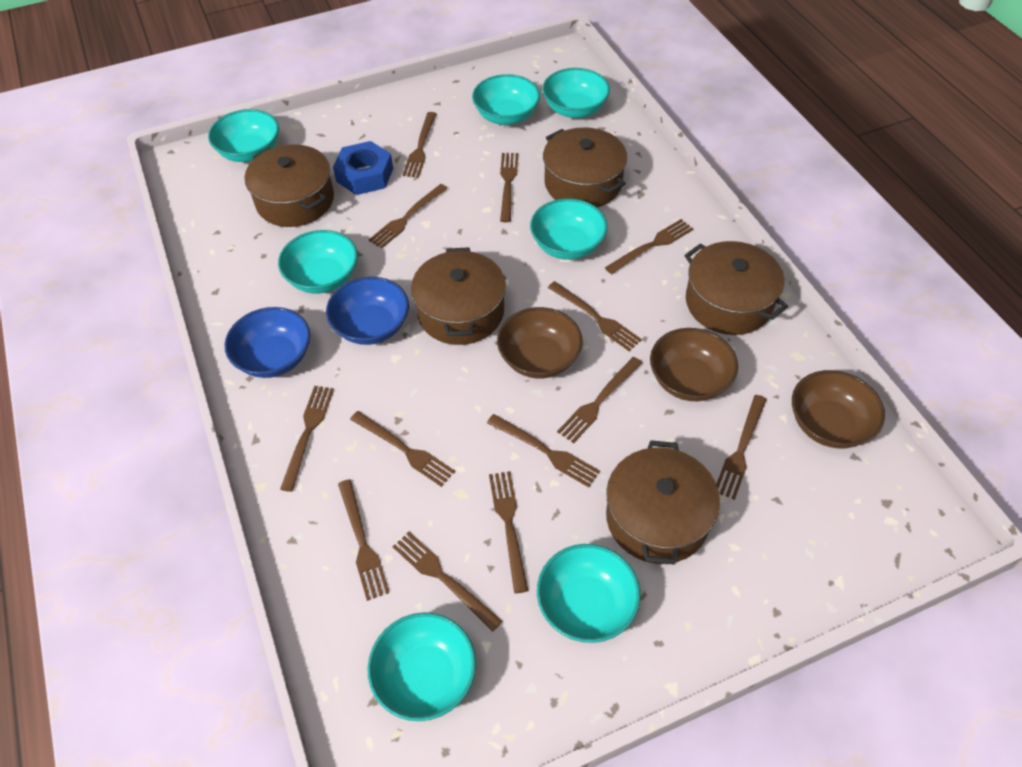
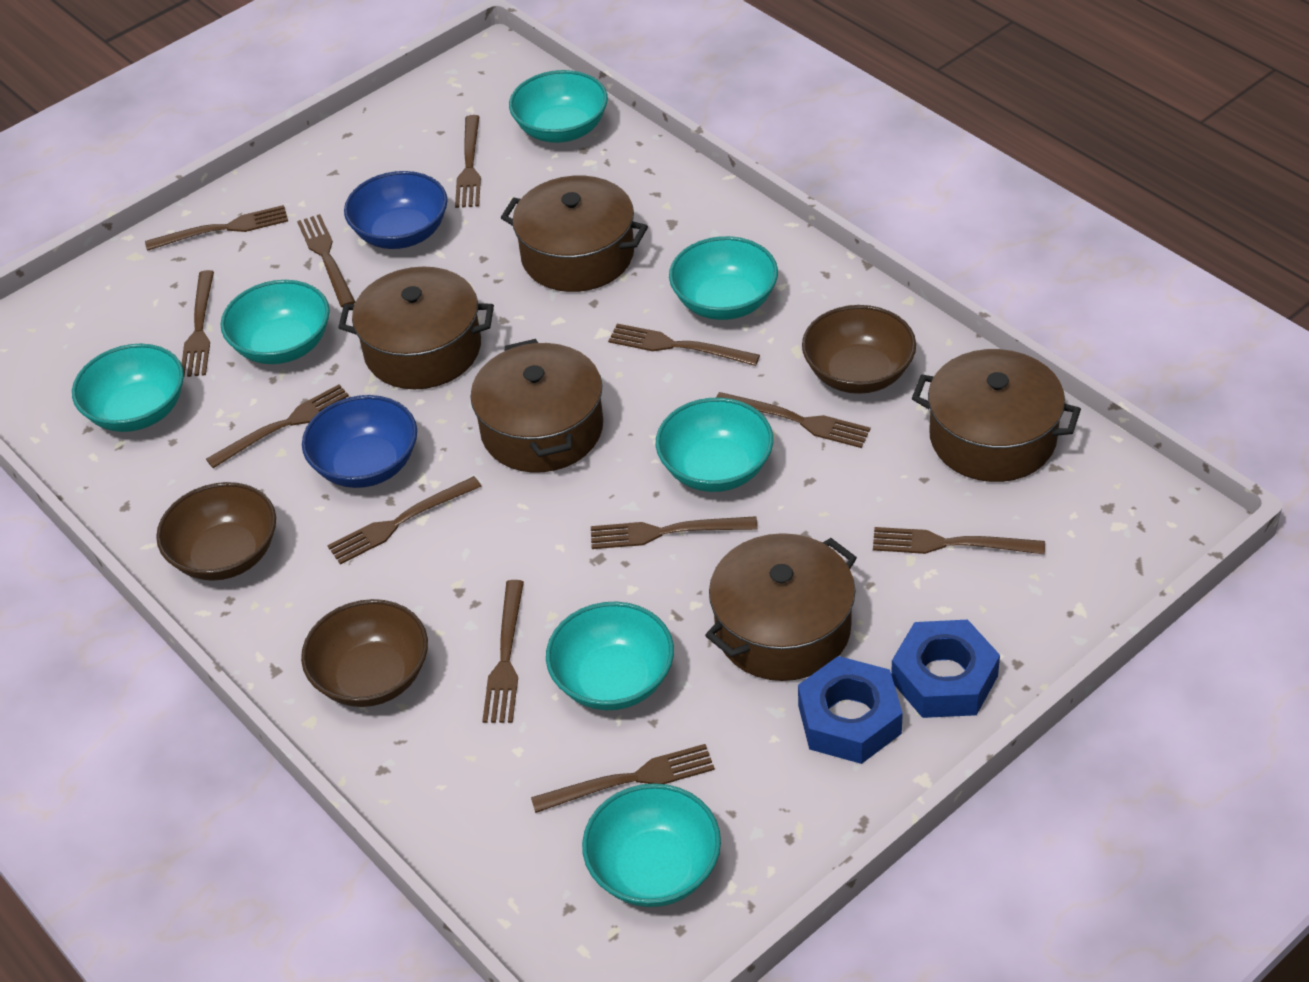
blue nut: [333,141,393,195] = 1 -> [798,656,903,764] [891,620,1000,718] = 2
brown fork: [280,386,334,492] [338,479,389,601] [350,411,455,487] [369,184,448,249] [393,532,502,632] [402,112,436,178] [487,414,600,487] [489,471,528,593] [500,153,518,222] [548,281,642,351] [557,357,642,443] [605,219,693,274] [716,395,767,500] = 13 -> [145,205,288,251] [182,270,214,377] [206,385,349,468] [297,214,355,307] [327,476,482,565] [455,115,481,208] [482,580,524,723] [531,744,715,813] [591,516,758,549] [608,324,760,366] [716,392,871,448] [873,527,1045,555] = 12

